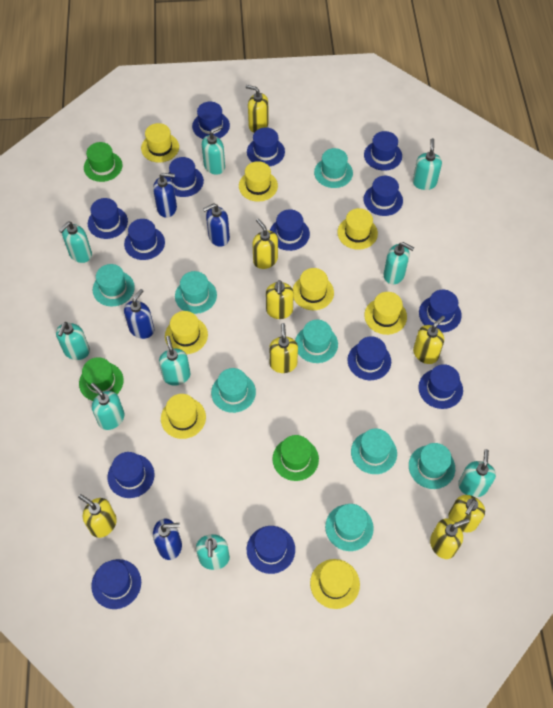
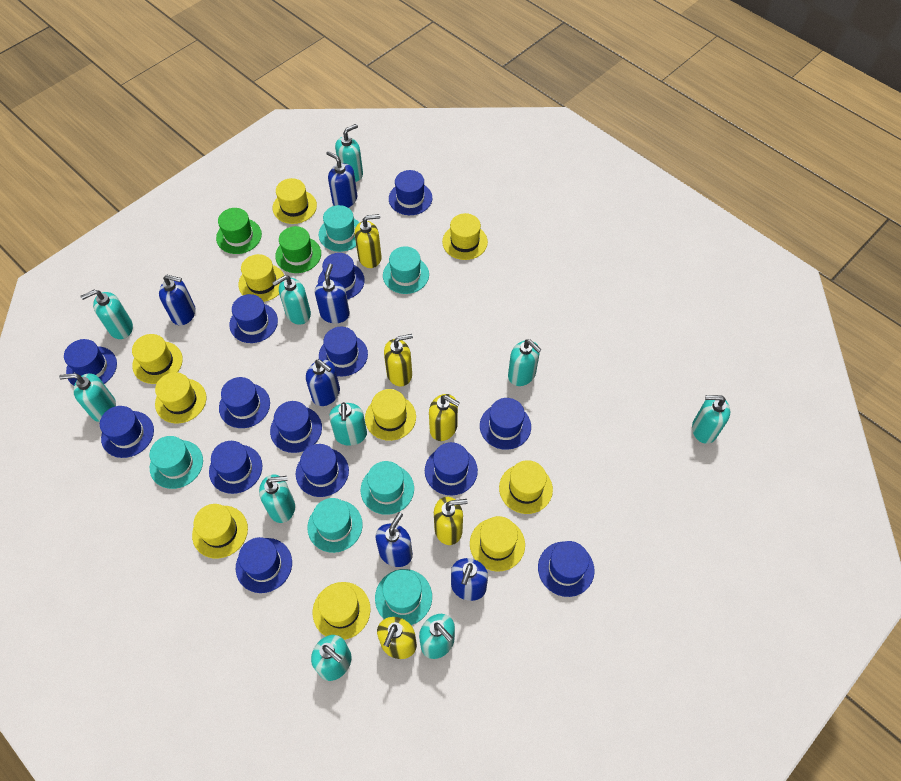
blue soap dispenser: [124,289,154,339] [153,173,177,218] [153,519,182,560] [203,203,230,247] = 4 -> [159,275,196,325] [306,360,340,406] [315,264,350,324] [326,151,357,208] [375,512,413,567] [451,558,488,601] = 6
green hat: [79,357,124,401] [84,142,123,182] [272,435,319,481] = 3 -> [216,208,262,254] [275,226,321,273] = 2
turquoise hat: [93,264,135,306] [175,271,217,314] [211,368,256,413] [295,320,338,363] [314,148,353,188] [325,504,374,551] [351,428,397,474] [409,443,455,489] = 8 -> [150,436,203,489] [307,498,363,553] [319,205,359,252] [361,461,414,515] [375,569,432,625] [383,246,429,294] = 6
turquoise soap dispenser: [56,322,90,360] [59,222,92,263] [90,383,125,430] [159,336,190,385] [196,534,230,570] [202,125,225,175] [384,242,414,284] [412,138,442,190] [458,449,496,497] = 9 -> [59,373,116,422] [81,290,133,339] [259,474,295,523] [273,275,311,325] [311,635,351,681] [329,402,367,446] [335,124,363,182] [419,614,455,659] [508,339,542,386] [692,395,730,444] = 10
yellow hat: [141,123,179,163] [161,394,206,439] [165,311,208,354] [239,161,278,202] [293,268,334,310] [310,559,360,609] [337,208,378,250] [364,292,407,335] = 8 -> [132,334,183,384] [155,372,206,423] [192,504,248,559] [238,254,284,302] [273,178,317,224] [313,582,371,640] [365,389,416,441] [442,213,488,260] [470,516,525,571] [499,460,553,514] = 10
yellow soap dispenser: [78,494,117,538] [246,85,269,133] [252,219,278,269] [266,280,294,319] [269,323,298,373] [413,316,445,364] [430,518,469,559] [448,495,485,532] = 8 -> [355,214,382,268] [377,617,417,659] [384,334,413,386] [429,394,460,441] [434,497,468,545] = 5

